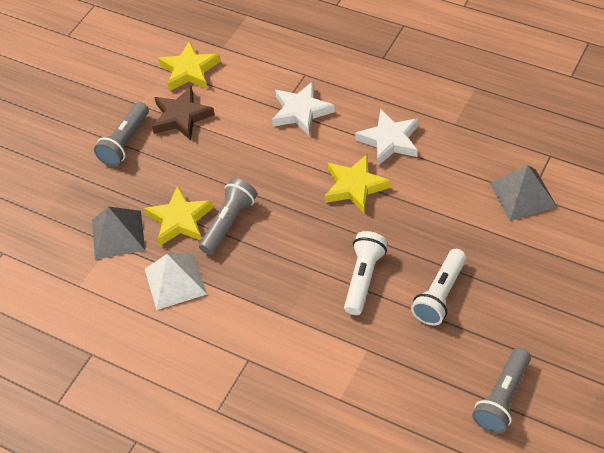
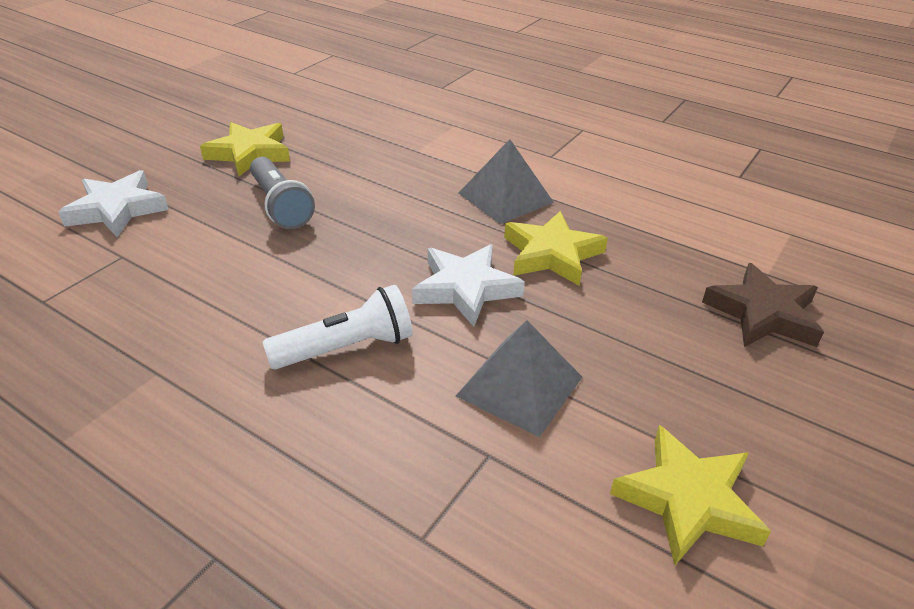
grey flashlight: [94,102,149,166] [199,178,257,255] [472,348,531,434] = 3 -> [250,157,315,229] = 1
white flashlight: [344,231,388,315] [411,249,466,325] = 2 -> [263,285,413,369] = 1
white pyramid: [145,254,207,310] = 1 -> none = 0

